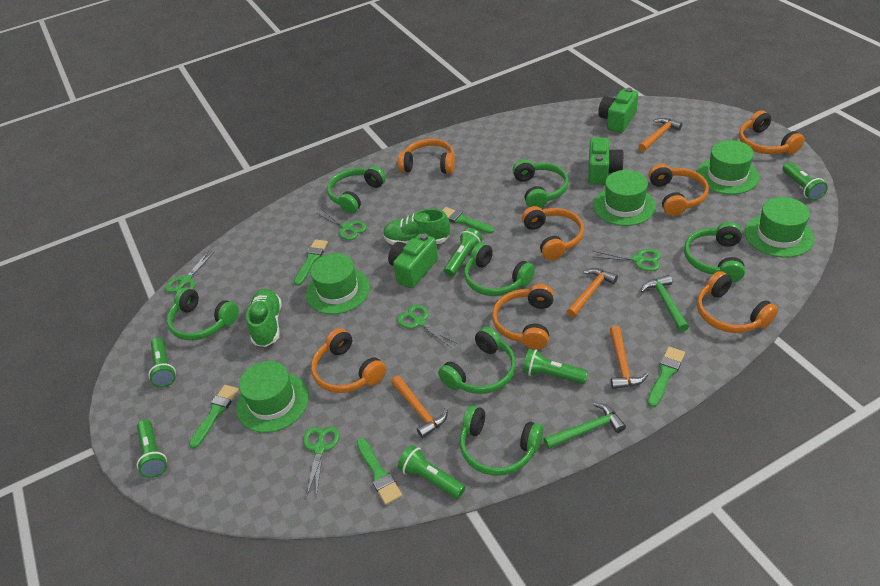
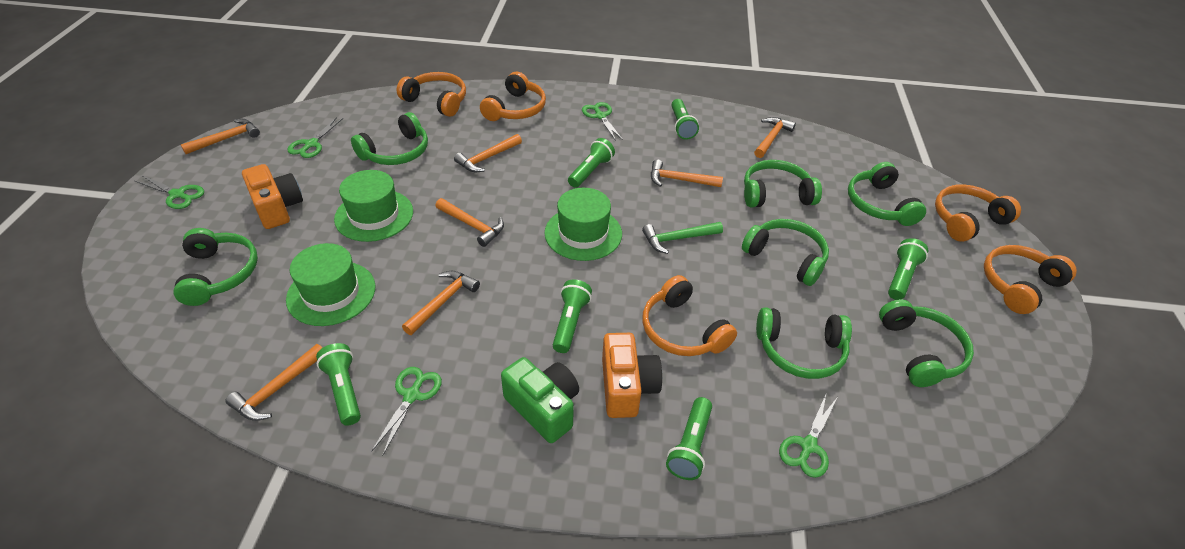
green brush: [189,385,239,449] [294,239,328,286] [356,438,402,505] [442,207,494,234] [648,347,685,407] = 5 -> none = 0
green camera: [388,233,438,288] [588,137,624,185] [598,88,638,133] = 3 -> [501,357,579,443] = 1
green hammer: [544,403,626,449] [641,275,689,332] = 2 -> [642,222,723,254] = 1
green hat: [236,361,309,433] [306,253,370,315] [593,170,656,226] [697,140,759,195] [745,197,815,258] = 5 -> [286,243,376,326] [334,170,413,242] [544,188,622,261] = 3
green shoe: [246,289,282,347] [383,209,450,245] = 2 -> none = 0
orange camera: none = 0 -> [242,164,303,229] [602,333,662,418] = 2
orange hammer: [391,376,448,438] [567,268,618,318] [610,326,648,389] [639,118,683,152] = 4 -> [181,119,260,154] [225,344,322,421] [402,271,480,335] [436,198,504,247] [454,134,522,172] [651,159,723,187] [754,117,796,158] = 7
orange headphones: [311,328,386,393] [398,139,455,174] [492,284,554,349] [522,206,584,260] [649,164,709,216] [697,271,778,333] [739,110,805,154] = 7 -> [397,72,466,117] [480,72,546,121] [642,275,737,356] [935,184,1021,242] [984,245,1077,314] = 5

